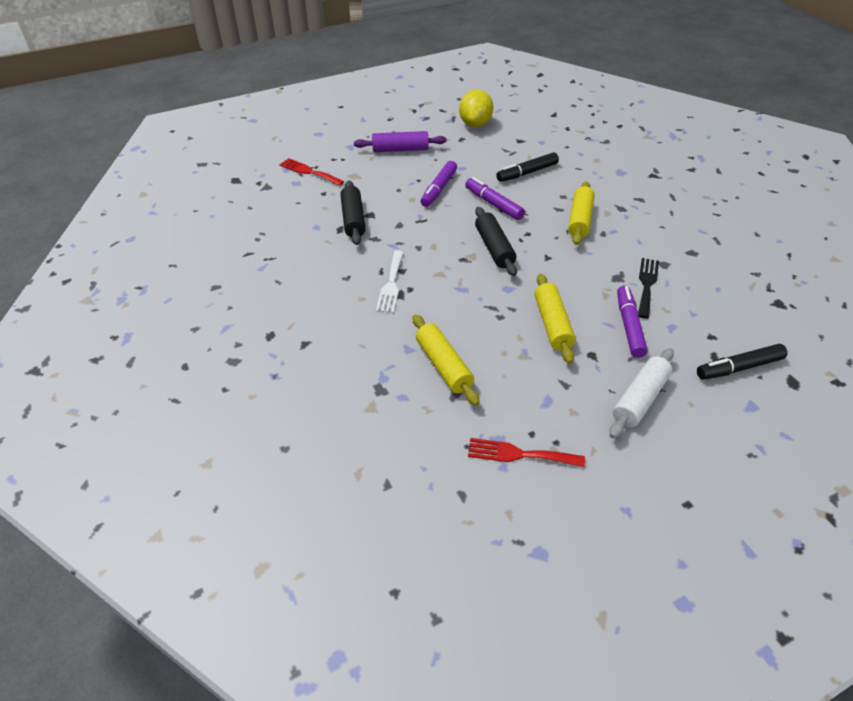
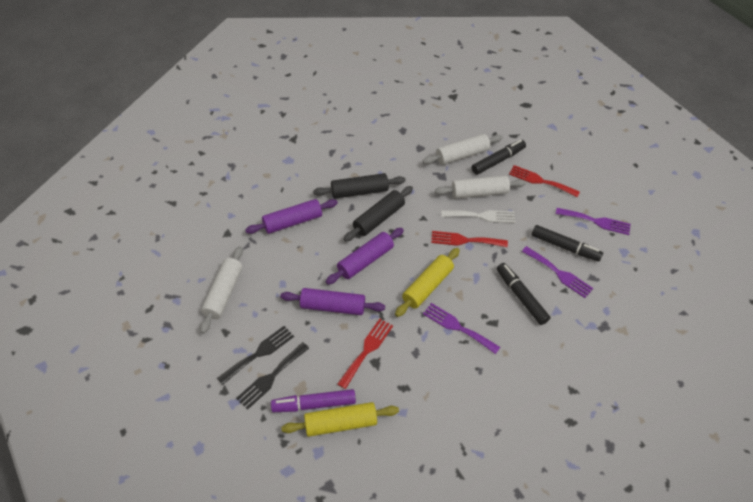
black fork: [638,258,659,319] = 1 -> [217,326,294,385] [236,342,309,410] = 2
black marker: [496,152,559,182] [697,344,788,380] = 2 -> [471,140,526,175] [497,263,550,325] [532,225,603,262] = 3
purple fork: none = 0 -> [423,303,500,354] [522,246,593,298] [556,208,631,235] = 3
purple marker: [421,161,457,207] [465,177,525,220] [617,286,648,358] = 3 -> [271,389,356,412] = 1
purple rolling pin: [354,131,446,152] = 1 -> [245,199,338,234] [280,288,385,315] [325,228,404,284] = 3
red fork: [279,158,344,186] [468,438,585,467] = 2 -> [337,319,393,389] [431,231,508,247] [509,165,580,197] = 3
white rolling pin: [609,348,674,439] = 1 -> [200,246,243,334] [423,134,503,165] [435,175,526,199] = 3
yellow lemon: [459,89,494,127] = 1 -> none = 0
yellow rolling pin: [413,314,480,406] [535,274,576,364] [568,181,595,245] = 3 -> [281,402,399,437] [395,248,460,317] = 2

